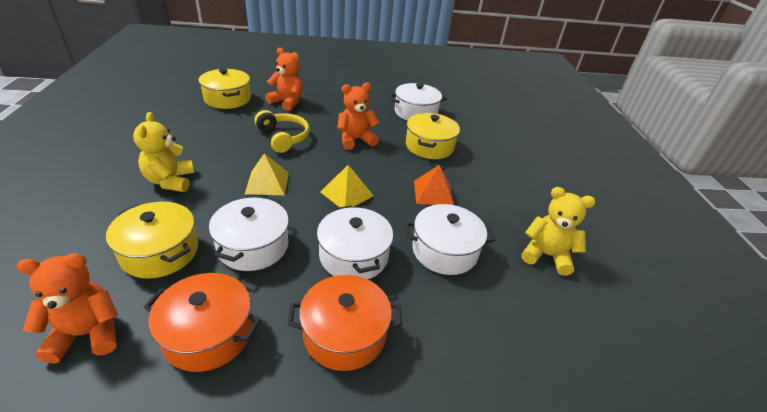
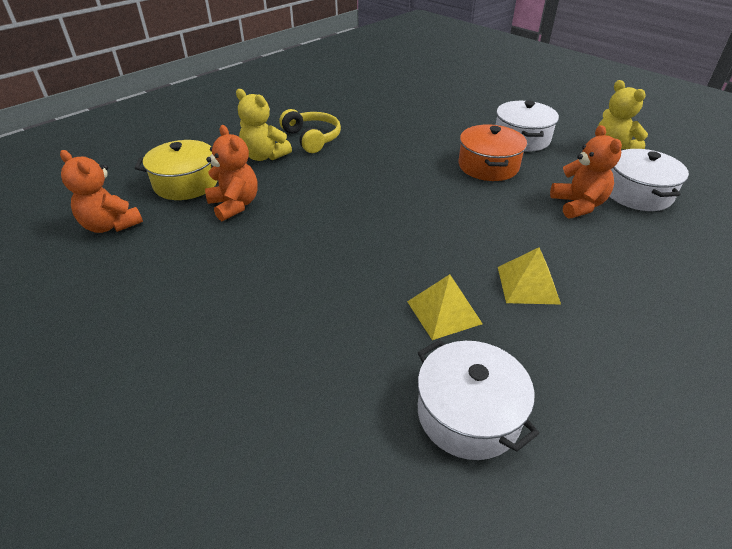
orange pot: [143,273,261,372] [287,275,402,371] = 2 -> [459,124,527,181] = 1
orange pyramid: [414,165,454,205] = 1 -> none = 0
white pot: [209,196,289,271] [317,205,393,279] [389,83,447,121] [405,204,496,275] = 4 -> [418,339,539,460] [496,100,559,152] [610,149,689,211] = 3
yellow pot: [106,201,198,279] [198,68,251,109] [406,113,460,159] = 3 -> [135,140,218,200] = 1

